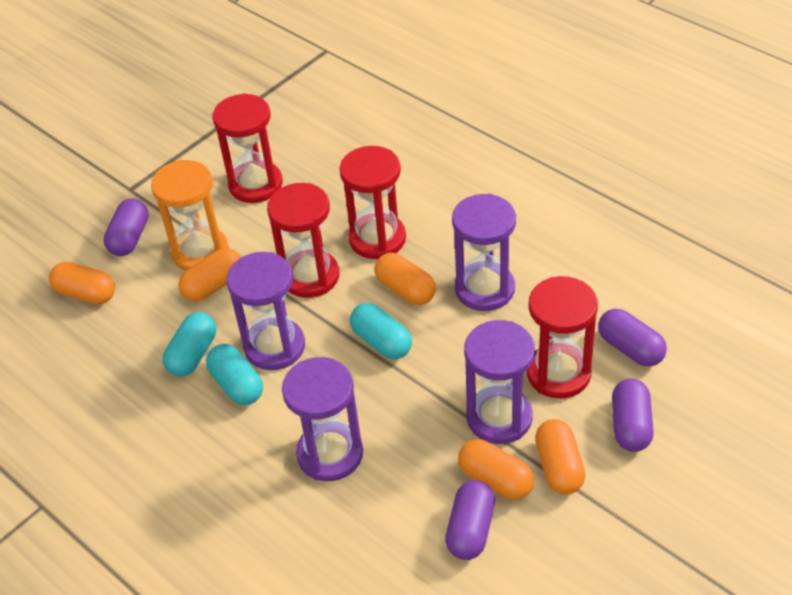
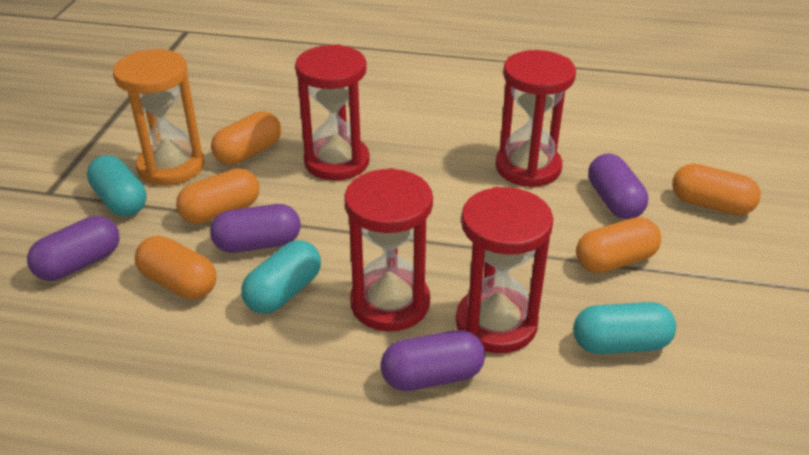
purple hourglass: [226,252,305,370] [282,357,363,481] [452,194,516,311] [464,320,535,444] = 4 -> none = 0

